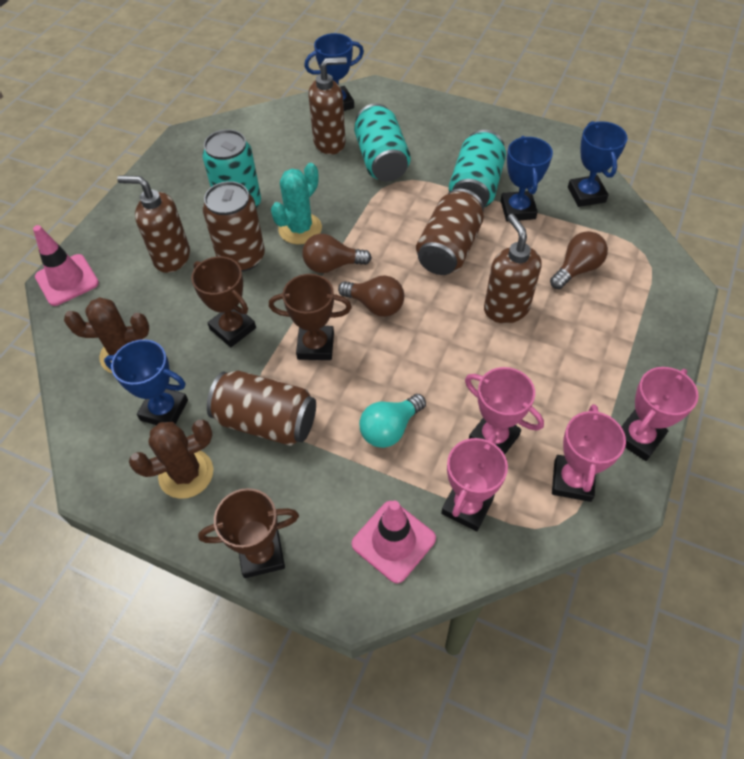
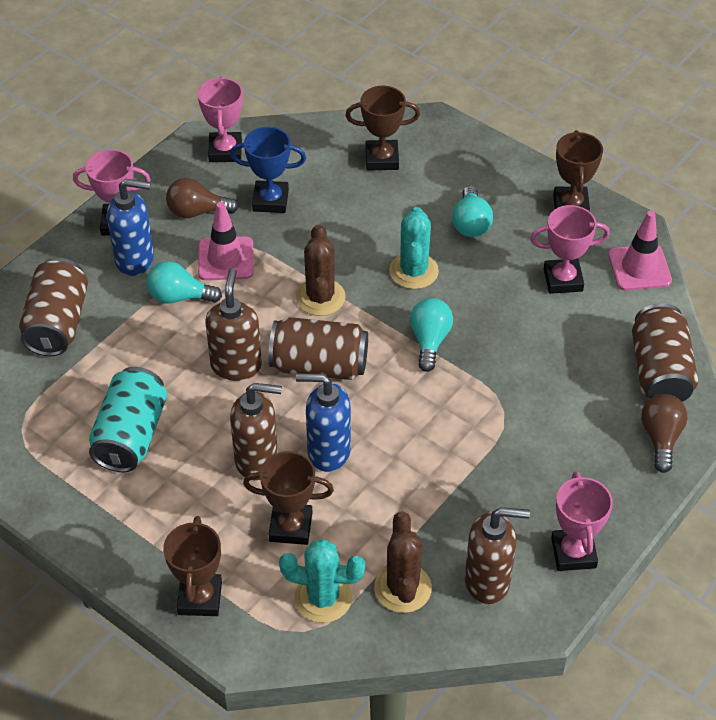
blue soap dispenser: none = 0 -> [107,179,154,276] [296,374,351,472] = 2
blue trophy: [104,339,188,425] [304,33,364,111] [501,136,553,221] [568,121,628,207] = 4 -> [230,127,306,213] = 1
brown light bulb: [302,234,372,273] [338,276,404,317] [550,231,608,289] = 3 -> [166,178,239,218] [641,394,687,473] = 2
brown trophy: [191,256,256,347] [198,488,299,578] [269,274,352,360] = 3 -> [163,516,222,616] [243,451,334,545] [345,86,420,171] [553,130,603,212] = 4
turquoise cactus: [271,163,322,244] = 1 -> [279,539,365,623] [389,207,439,289] = 2
turquoise can: [202,129,261,208] [354,104,411,182] [449,130,506,207] = 3 -> [89,367,167,472] = 1
turquoise light bulb: [359,394,426,448] = 1 -> [147,261,222,304] [410,298,453,372] [452,186,493,237] = 3

